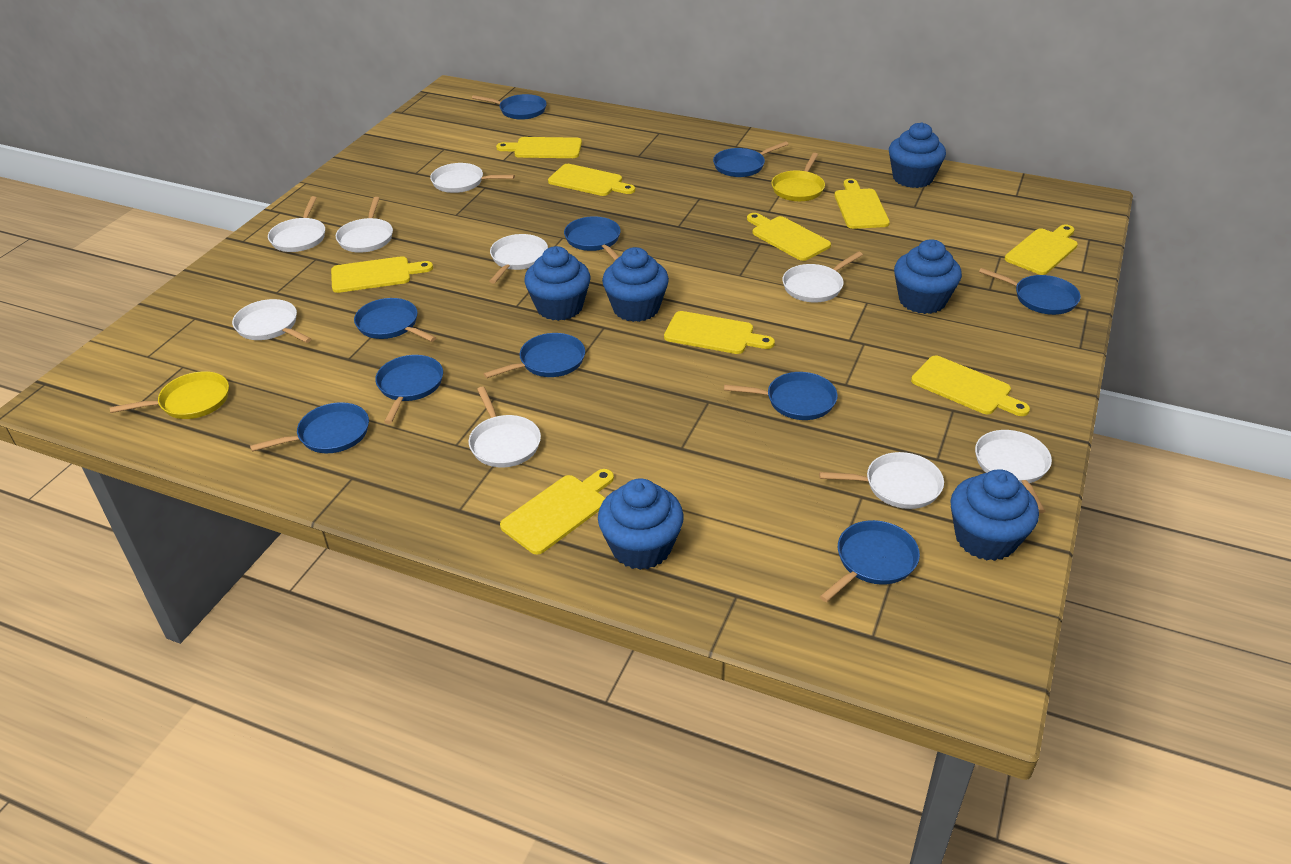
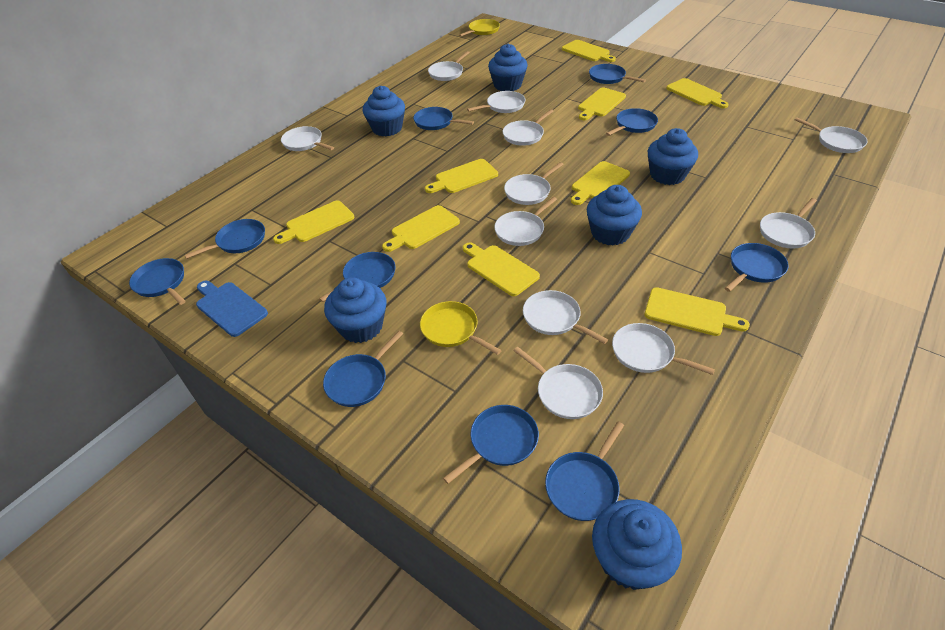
blue cutting board: none = 0 -> [196,281,268,337] = 1
white pan: [232,299,311,343] [268,196,325,252] [336,197,393,253] [430,163,515,193] [469,386,541,467] [489,234,548,284] [782,252,863,303] [819,452,944,509] [975,430,1052,513] = 9 -> [281,126,334,151] [428,51,470,81] [467,91,525,113] [494,197,557,246] [502,109,553,146] [504,162,564,205] [513,347,603,419] [523,290,608,344] [612,323,715,375] [760,198,817,248] [795,118,867,153] = 11

